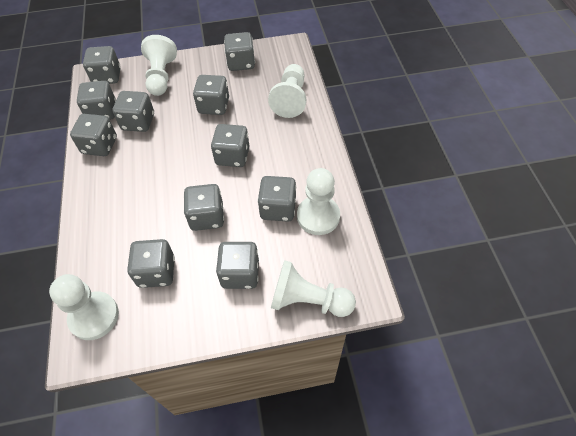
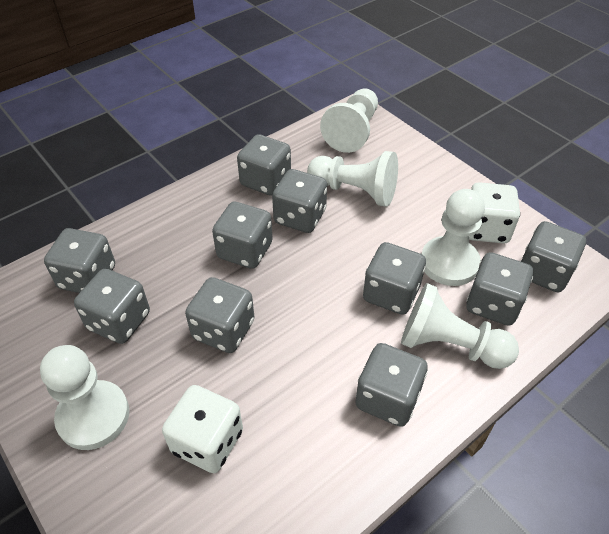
grey dice: [70,114,117,156] [77,81,116,120] [83,46,121,84] [113,91,154,132] [127,239,175,288] [184,184,224,231] [193,75,229,115] [211,124,249,167] [216,242,259,289] [224,32,255,71] [258,176,296,222] = 11 -> [44,228,115,293] [74,269,150,344] [185,277,254,353] [212,202,273,269] [237,134,291,196] [272,169,327,233] [355,343,428,427] [363,242,426,315] [466,252,533,326] [521,221,586,292] = 10
white dice: none = 0 -> [162,385,243,473] [469,182,520,244] = 2

